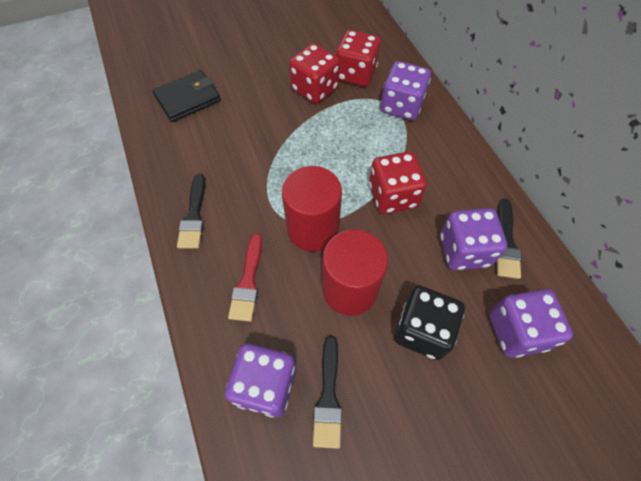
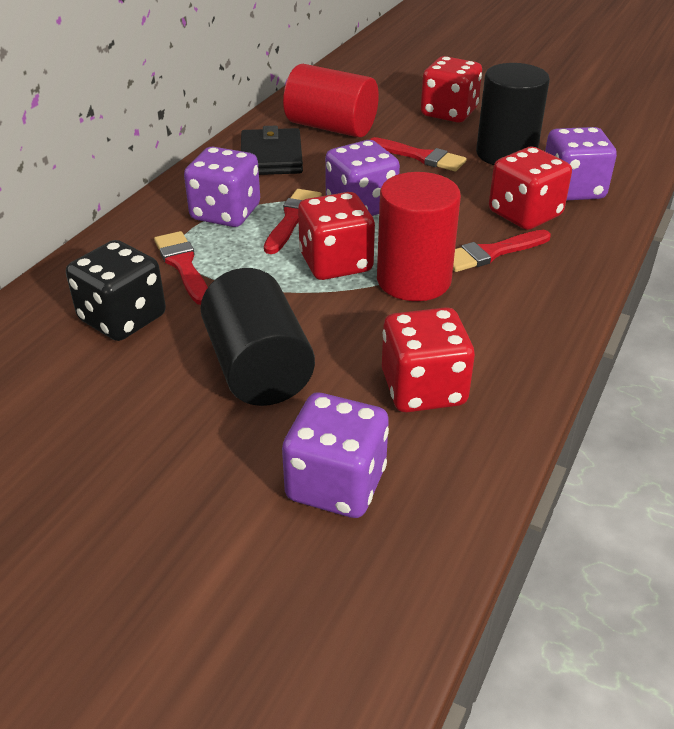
black brush: [177,174,205,249] [313,336,342,449] [497,198,521,279] = 3 -> none = 0
black cylinder: none = 0 -> [200,268,315,406] [476,63,550,165] = 2
red brush: [228,233,262,322] = 1 -> [154,231,208,305] [264,189,322,254] [370,137,466,172] [453,230,551,272] = 4
red dice: [289,43,340,104] [336,30,381,87] [369,151,427,214] = 3 -> [298,192,375,280] [382,307,475,412] [421,56,482,123] [489,147,572,230] = 4

